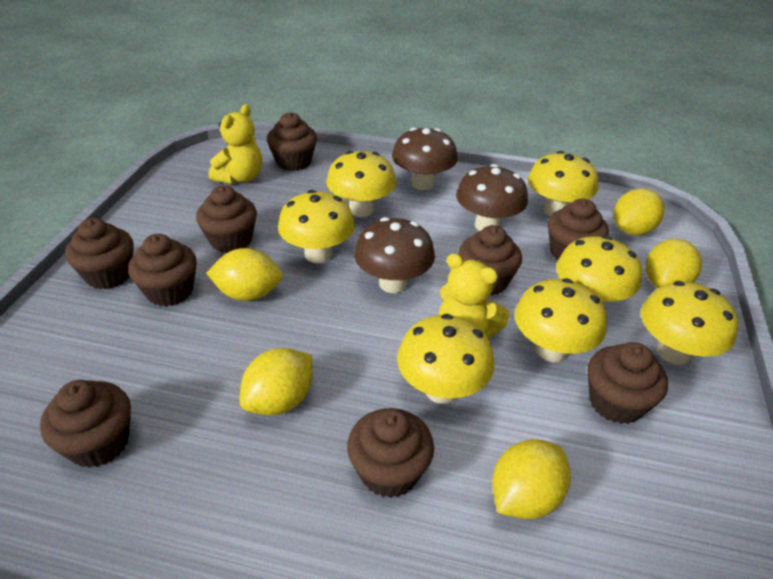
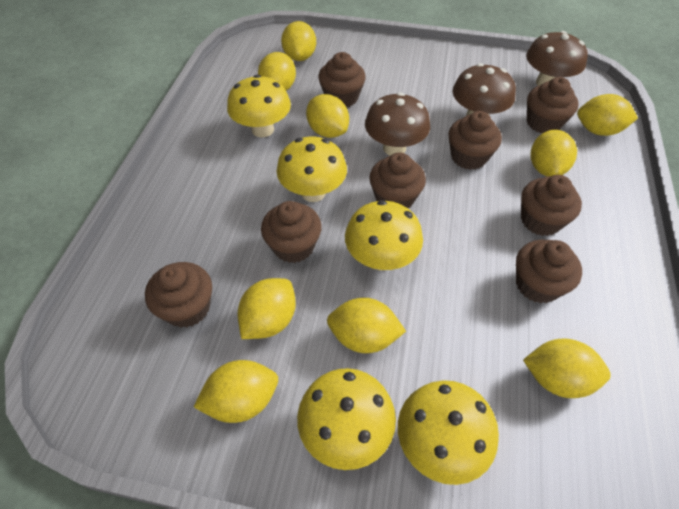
brown cupcake: [40,380,131,468] [65,218,134,290] [128,234,197,307] [196,186,257,253] [267,112,317,171] [347,408,434,498] [458,225,522,296] [548,198,609,260] [587,342,668,424] = 9 -> [145,262,212,328] [261,201,322,263] [318,52,366,107] [369,152,426,208] [449,111,502,170] [516,240,582,303] [521,175,582,236] [527,77,578,133] = 8
yellow lemon: [206,248,283,301] [239,348,313,415] [492,439,571,519] [614,188,665,235] [646,239,702,288] = 5 -> [194,360,278,423] [238,278,296,339] [258,52,296,91] [281,21,316,61] [306,94,349,138] [327,298,406,353] [523,338,611,398] [531,130,577,177] [577,94,638,136] = 9
yellow mushroom: [278,190,355,263] [326,151,396,217] [397,314,494,404] [515,278,607,362] [528,151,598,216] [556,236,642,305] [641,281,738,365] = 7 -> [227,75,291,138] [276,137,347,202] [297,368,396,470] [345,200,423,271] [398,380,499,485] = 5
yellow teddy bear: [209,104,262,184] [439,253,510,339] = 2 -> none = 0

